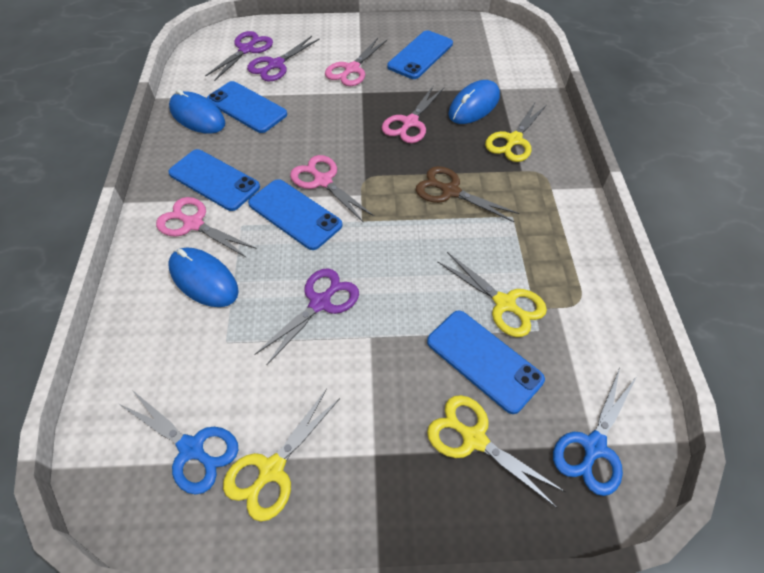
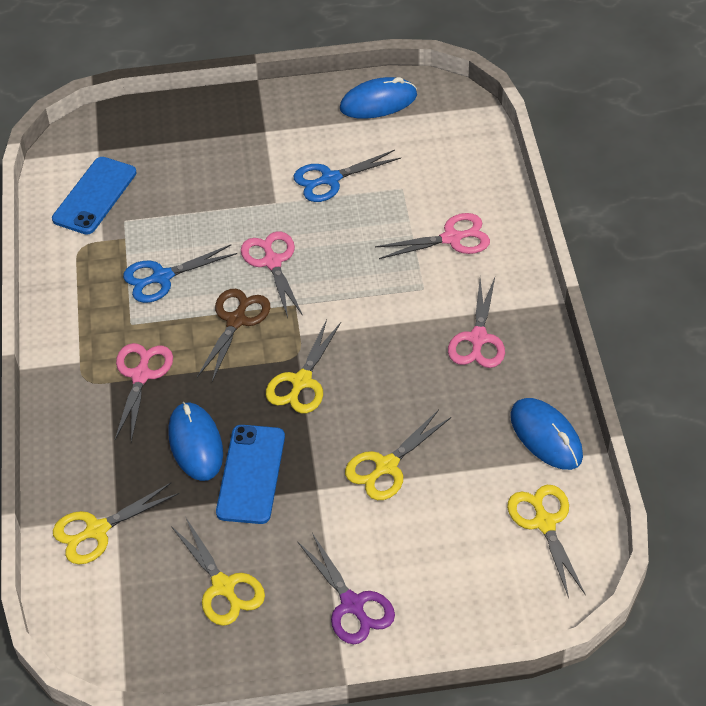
blue phone: [168,149,260,211] [207,81,287,133] [248,179,342,250] [387,30,453,79] [427,310,545,414] = 5 -> [52,157,137,235] [216,425,285,524] = 2
purple scissors: [205,31,273,81] [247,36,320,82] [254,268,359,365] = 3 -> [297,533,395,644] = 1
yellow scissors: [223,389,340,521] [427,395,565,508] [437,252,547,337] [485,101,547,162] = 4 -> [53,483,179,565] [171,516,265,626] [266,319,341,413] [345,410,451,500] [507,485,586,598] = 5

